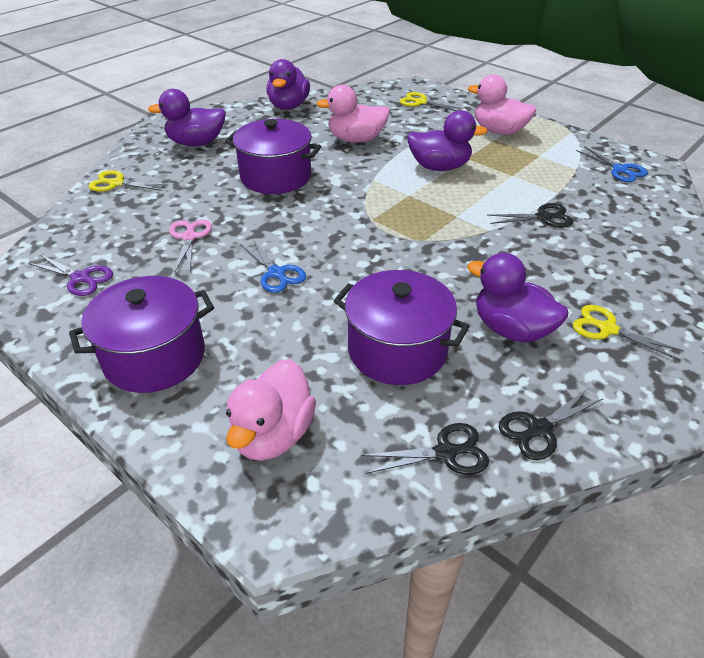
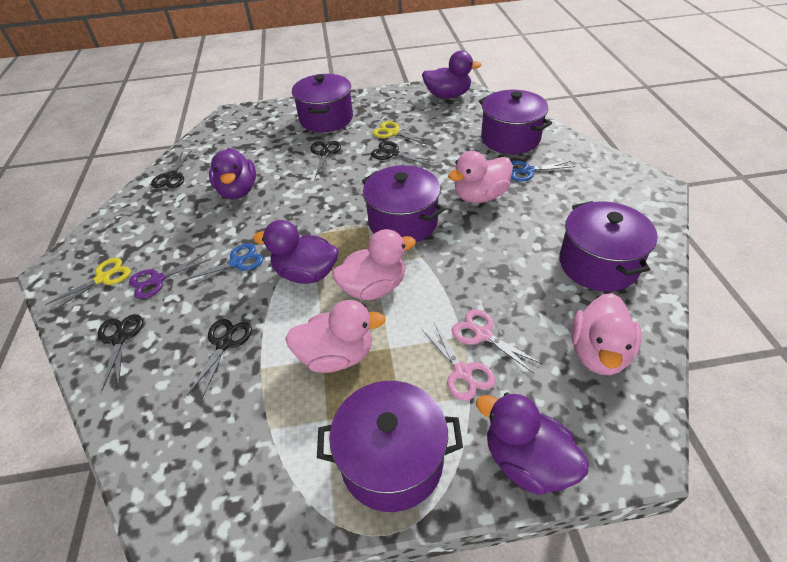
black scissors: [361,423,489,475] [487,203,573,228] [499,388,604,460] = 3 -> [98,314,143,391] [151,150,192,188] [187,319,252,398] [310,141,341,178] [371,141,435,165] = 5
pink duck: [226,359,316,461] [316,85,390,143] [468,74,536,135] = 3 -> [285,300,386,373] [332,229,416,300] [448,151,513,203] [571,293,642,375] = 4
pink scissors: [169,219,212,271] = 1 -> [421,323,496,401] [452,309,542,373] = 2
purple pot: [69,276,214,393] [225,119,321,194] [334,270,470,385] = 3 -> [292,74,353,132] [317,381,463,512] [362,165,445,242] [479,90,552,154] [559,201,658,292] = 5
yellow scissors: [89,170,168,192] [400,92,463,111] [573,305,684,361] = 3 -> [45,258,131,313] [372,121,431,145] = 2

